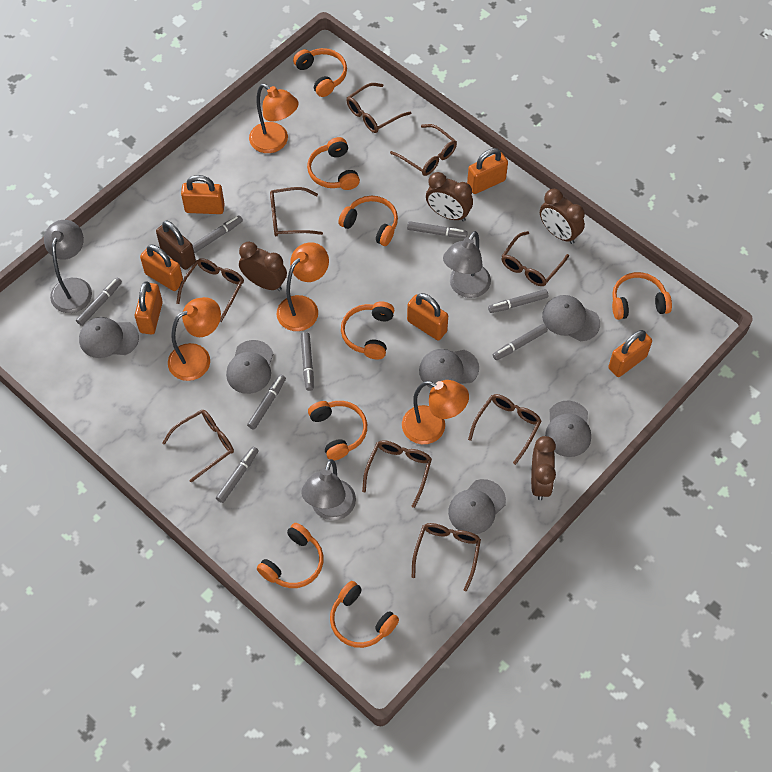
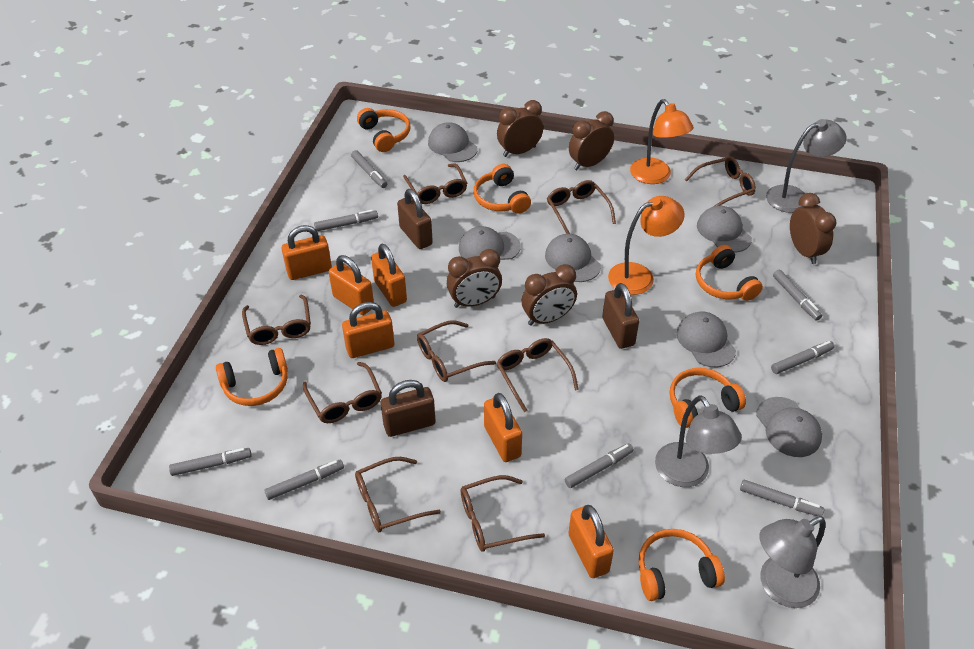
brown clock: [239,242,287,291] [426,172,473,222] [531,436,556,500] [540,189,585,244] = 4 -> [447,249,502,308] [497,100,543,157] [522,264,577,326] [569,111,614,170] [790,193,836,264] = 5
brown padlock: [156,221,196,270] = 1 -> [381,380,435,437] [397,189,433,249] [602,283,639,349] = 3
orange headphones: [257,523,324,588] [293,48,347,97] [307,137,360,190] [308,401,367,461] [330,581,399,648] [338,196,398,246] [341,301,394,359] [612,272,672,320] = 8 -> [216,348,288,406] [357,108,410,152] [474,164,531,214] [639,529,725,601] [669,368,746,428] [696,245,763,301] = 6
orange lamp: [168,297,221,381] [249,84,299,153] [277,242,329,331] [402,380,469,444] = 4 -> [608,196,684,295] [630,99,694,184] = 2

